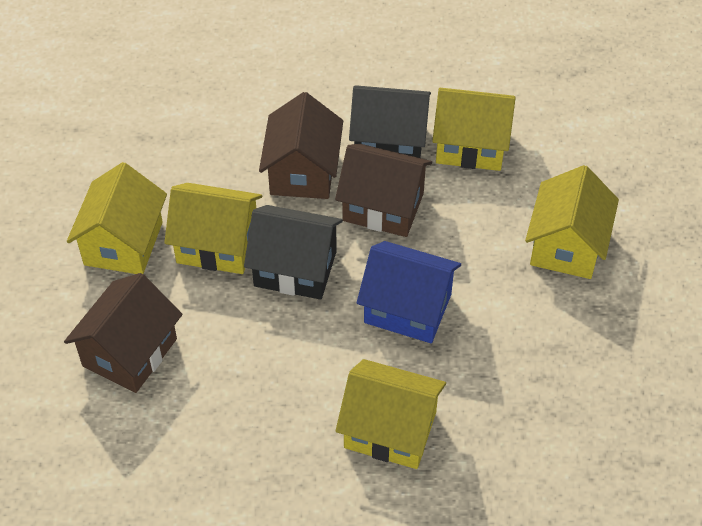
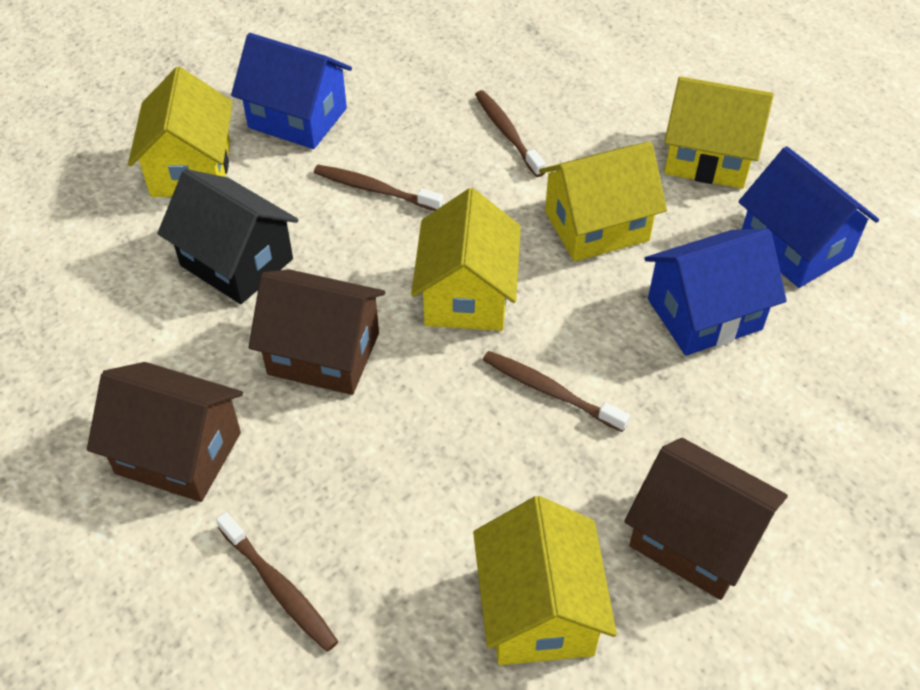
black house: [244,205,343,300] [349,86,431,158] = 2 -> [157,169,298,304] = 1
blue house: [357,241,461,343] = 1 -> [231,33,352,149] [645,229,787,356] [739,146,879,288] = 3
brown toothbrush: none = 0 -> [216,512,338,652] [314,165,443,211] [475,90,546,177] [483,351,630,432] = 4

